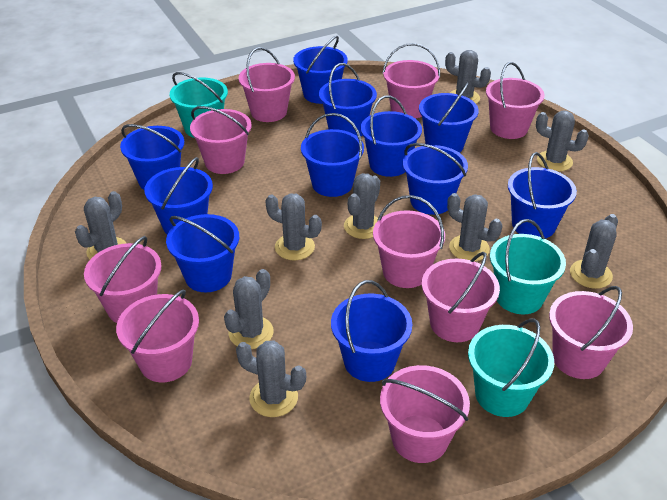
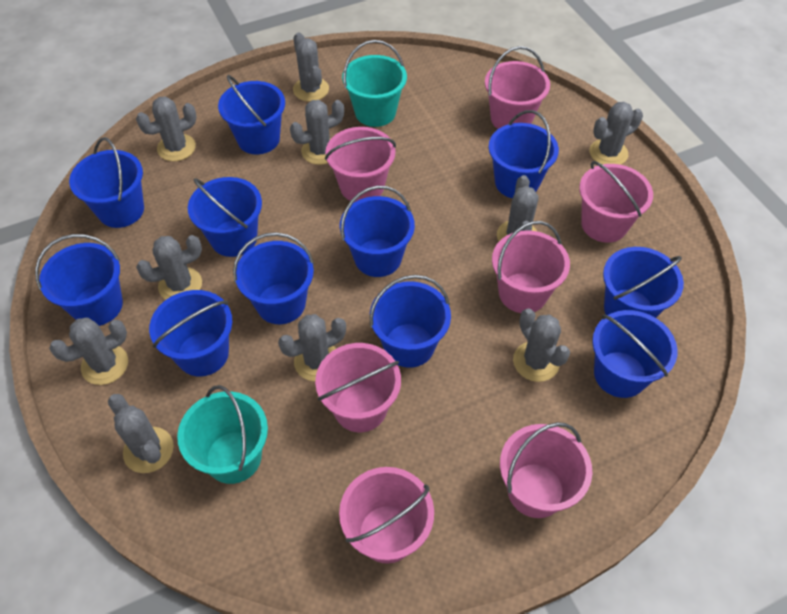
grey cactus: [75,191,127,259] [224,269,274,349] [236,341,306,417] [265,193,322,260] [344,173,380,239] [445,50,491,104] [447,193,502,262] [536,111,589,172] [570,214,618,289] = 9 -> [49,318,128,385] [108,394,174,473] [136,96,196,161] [136,235,202,300] [278,314,346,381] [290,100,344,165] [293,32,329,102] [497,175,539,241] [513,309,570,382] [590,102,643,165] = 10
pink bucket: [84,236,162,323] [116,290,199,382] [190,106,251,174] [239,47,295,122] [373,195,445,288] [380,365,470,463] [383,43,440,119] [422,252,500,342] [486,62,545,139] [549,286,633,379] = 10 -> [315,343,401,432] [325,127,396,202] [339,467,434,564] [485,46,550,129] [492,221,570,313] [500,422,592,518] [579,161,653,243] = 7
turquoise bucket: [170,72,228,138] [468,318,554,417] [490,219,566,314] = 3 -> [177,385,268,484] [342,40,407,127] = 2

